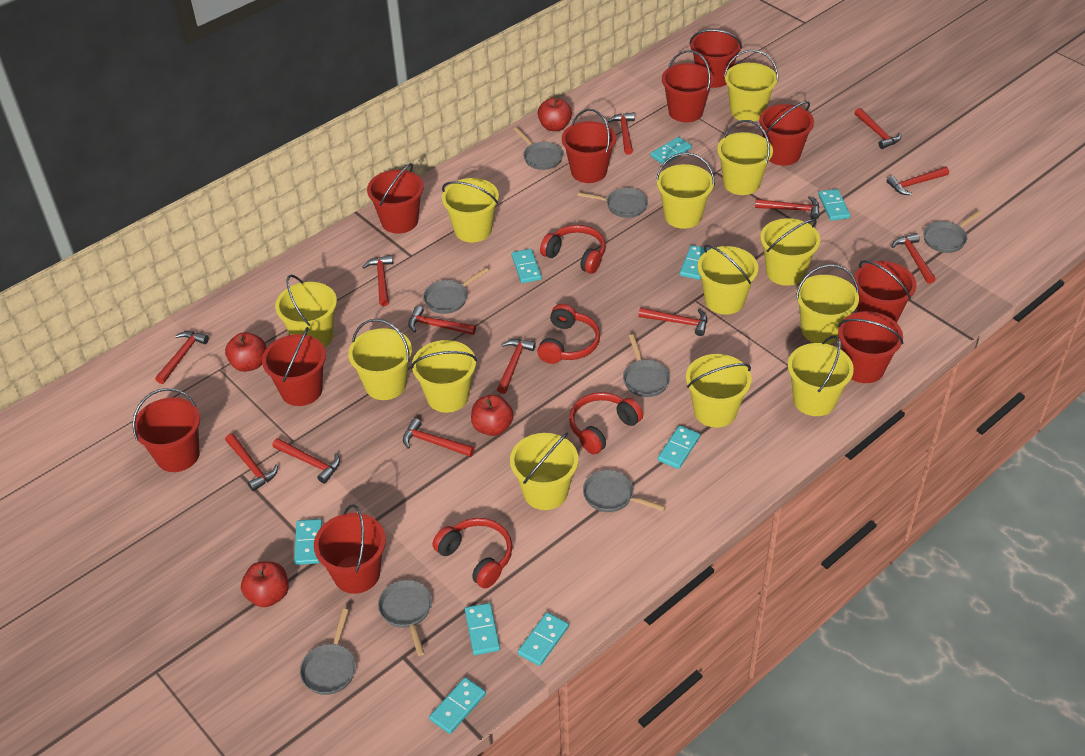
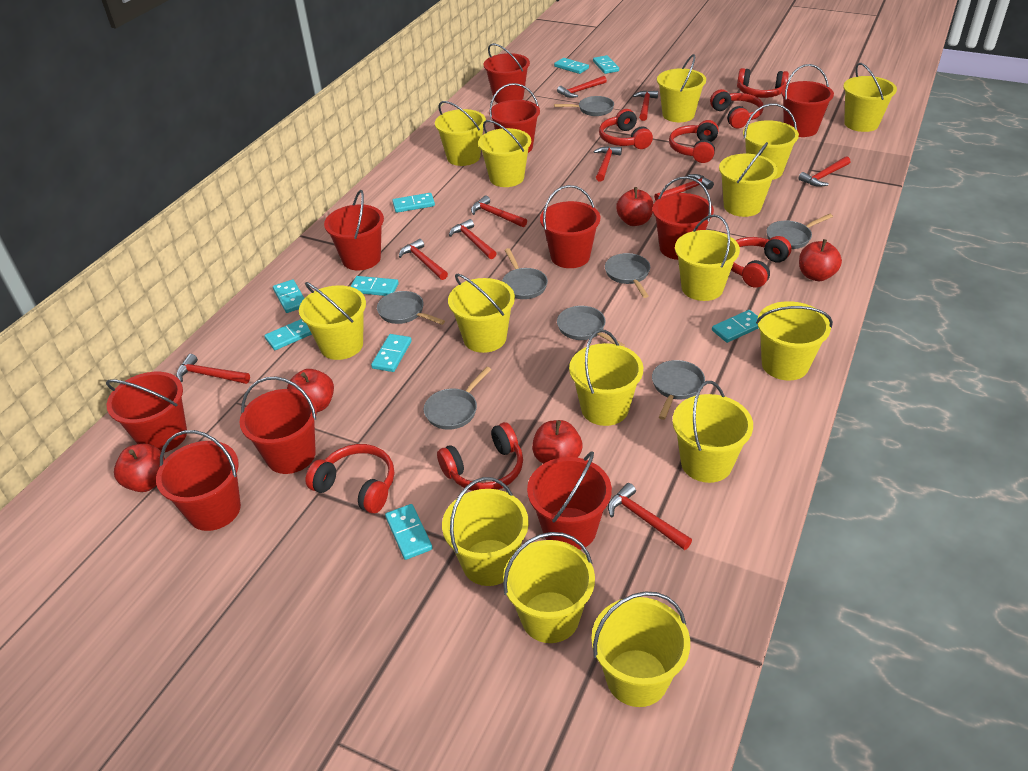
red apple: [225,332,266,372] [241,561,289,607] [471,395,514,436] [538,97,572,131] = 4 -> [114,444,165,492] [287,369,334,412] [532,420,582,464] [616,187,653,226] [799,239,842,281] = 5
red hammer: [155,331,209,384] [225,434,278,491] [273,438,340,484] [363,255,393,306] [403,418,475,457] [408,306,476,335] [497,339,536,394] [608,112,635,155] [639,308,707,336] [755,196,820,219] [855,108,901,149] [887,167,949,195] [891,233,936,284] = 13 -> [176,354,250,384] [399,239,448,280] [449,219,497,259] [471,196,527,227] [557,76,607,98] [594,146,622,182] [608,483,692,550] [633,91,658,121] [654,174,714,201] [798,156,850,187] = 10
red headphones: [432,518,512,589] [537,304,600,364] [540,225,606,274] [569,392,643,455] = 4 -> [305,444,394,514] [437,422,523,491] [599,109,653,149] [669,120,719,163] [710,89,764,129] [731,236,792,288] [737,68,789,98] = 7
yellow bucket: [275,275,337,347] [348,319,412,400] [411,340,477,413] [442,178,499,242] [510,433,579,510] [656,152,715,229] [686,354,752,428] [697,245,759,315] [717,120,773,195] [724,50,778,121] [760,218,820,286] [788,335,854,416] [796,264,859,344] = 13 -> [299,282,366,360] [435,101,486,166] [442,477,529,586] [448,274,515,353] [478,120,531,187] [503,532,595,643] [569,329,643,426] [591,591,690,707] [657,54,706,122] [672,381,753,483] [675,214,740,301] [719,142,778,217] [743,104,799,180] [756,301,833,380] [843,63,897,132] = 15

